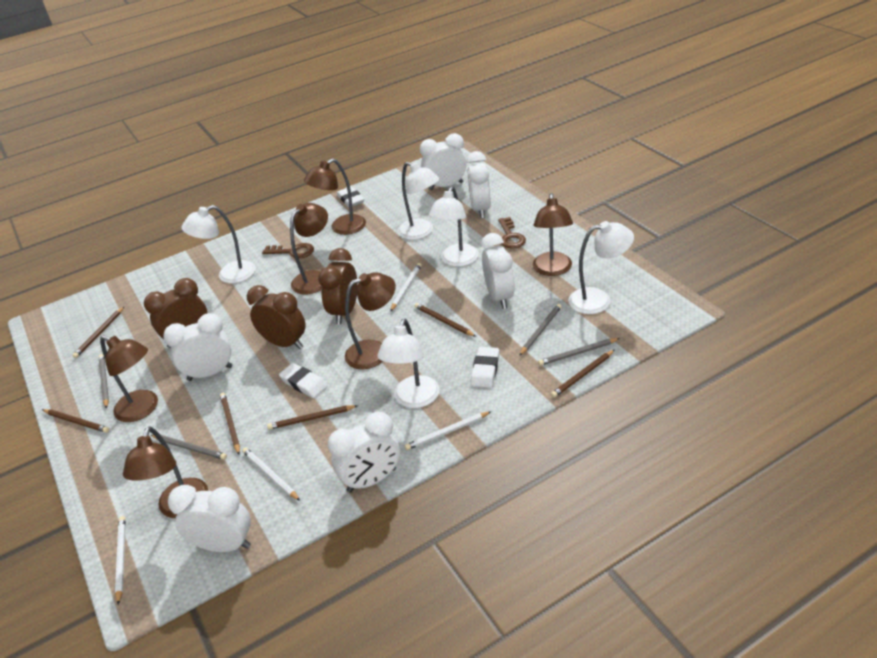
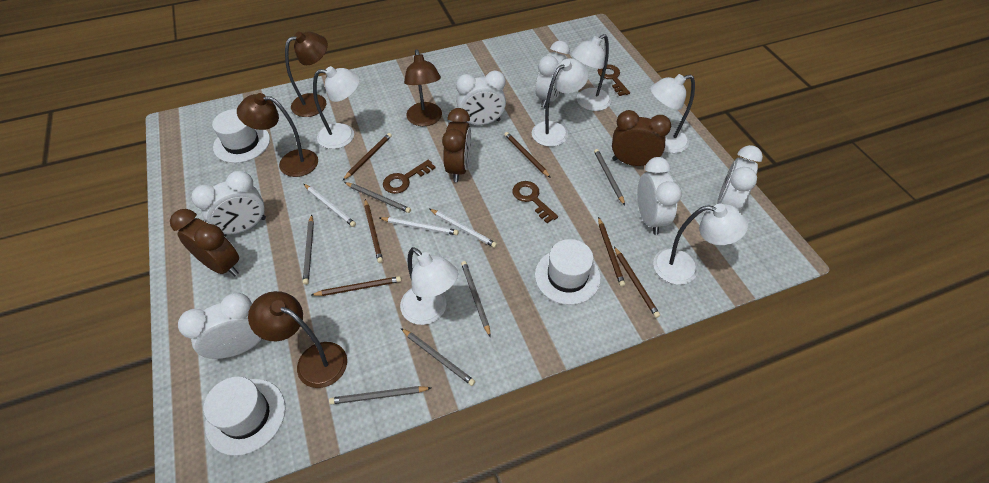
brown key: [262,243,314,258] [498,217,526,249] = 2 -> [383,160,436,194] [513,181,558,223] [598,64,630,96] = 3
brown lamp: [100,335,158,422] [123,426,209,518] [290,203,328,295] [304,158,366,235] [345,272,396,370] [533,193,573,276] = 6 -> [237,93,318,177] [248,291,347,388] [285,32,328,117] [404,49,442,126] = 4
grey pencil: [99,354,109,409] [151,435,227,460] [519,304,562,356] [538,338,620,366] = 4 -> [303,215,314,285] [329,386,431,404] [344,182,411,213] [401,328,475,386] [461,261,491,337] [594,149,625,205] = 6
white eraser: [279,363,327,398] [337,187,364,207] [471,347,499,388] = 3 -> none = 0
white hat: none = 0 -> [204,377,286,456] [212,109,270,163] [535,239,601,305] = 3
white lamp: [181,205,256,283] [378,319,440,408] [398,162,439,240] [429,186,479,267] [568,221,634,314] = 5 -> [313,66,360,149] [400,247,458,325] [532,58,589,147] [571,34,611,111] [650,74,695,153] [653,204,748,285] = 6
white pencil: [115,516,126,605] [242,447,300,501] [390,263,422,312] [405,411,492,450] = 4 -> [304,184,356,227] [380,217,459,235] [429,209,497,248] = 3

